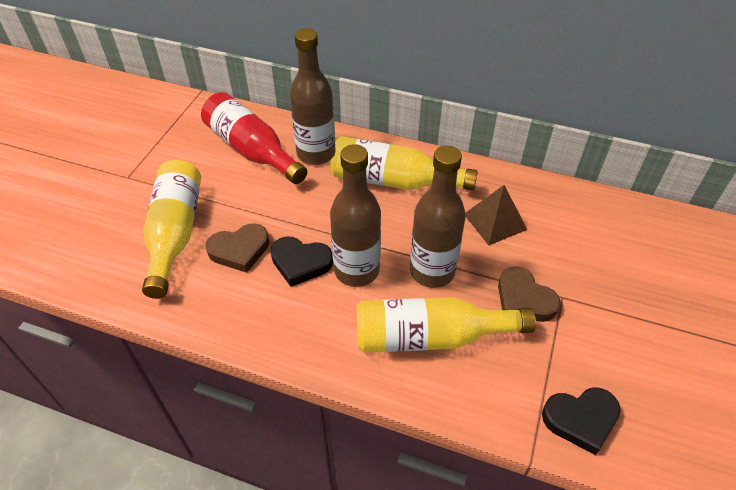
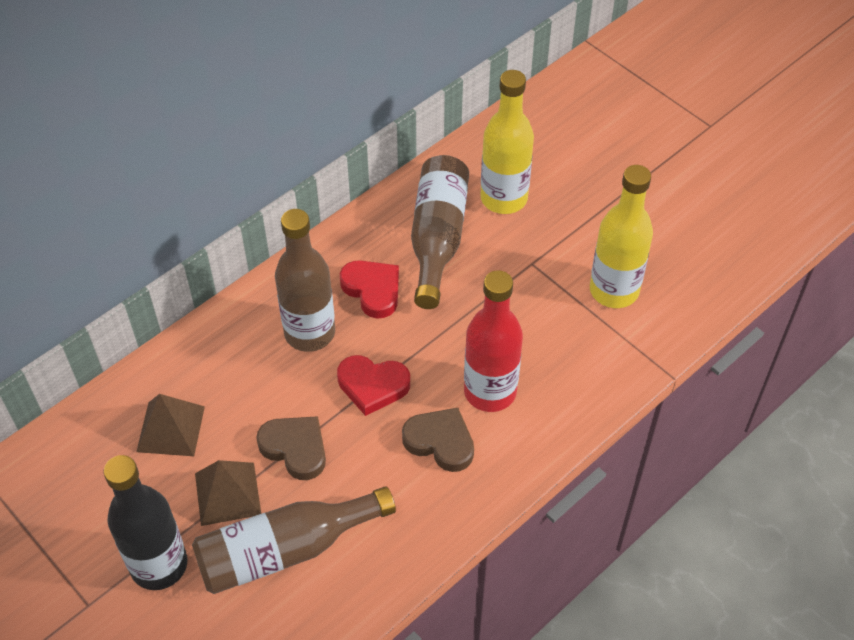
black bottle: none = 0 -> [104,455,187,590] = 1
black heart: [270,237,333,287] [542,387,621,455] = 2 -> none = 0
brown pyramid: [465,185,527,245] = 1 -> [136,394,205,456] [195,460,261,526] = 2
red heart: none = 0 -> [337,355,410,416] [340,260,399,319] = 2
yellow bottle: [142,160,201,299] [330,136,478,190] [357,298,536,353] = 3 -> [480,70,534,214] [590,165,653,308] = 2

